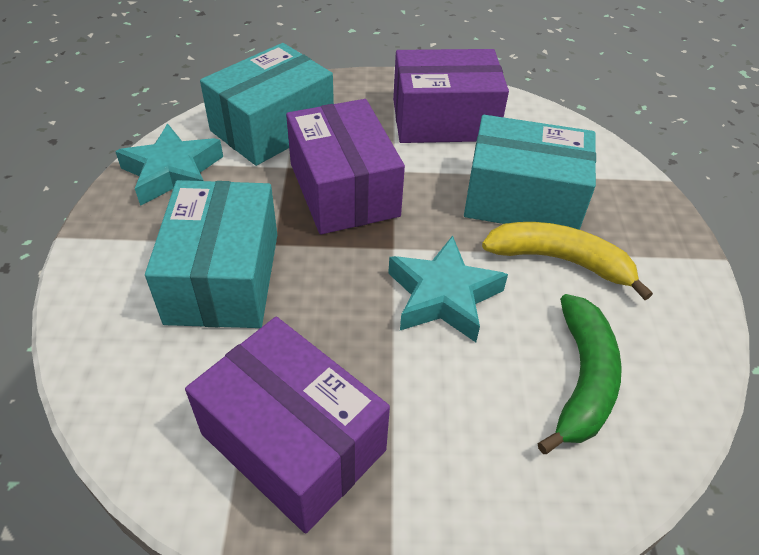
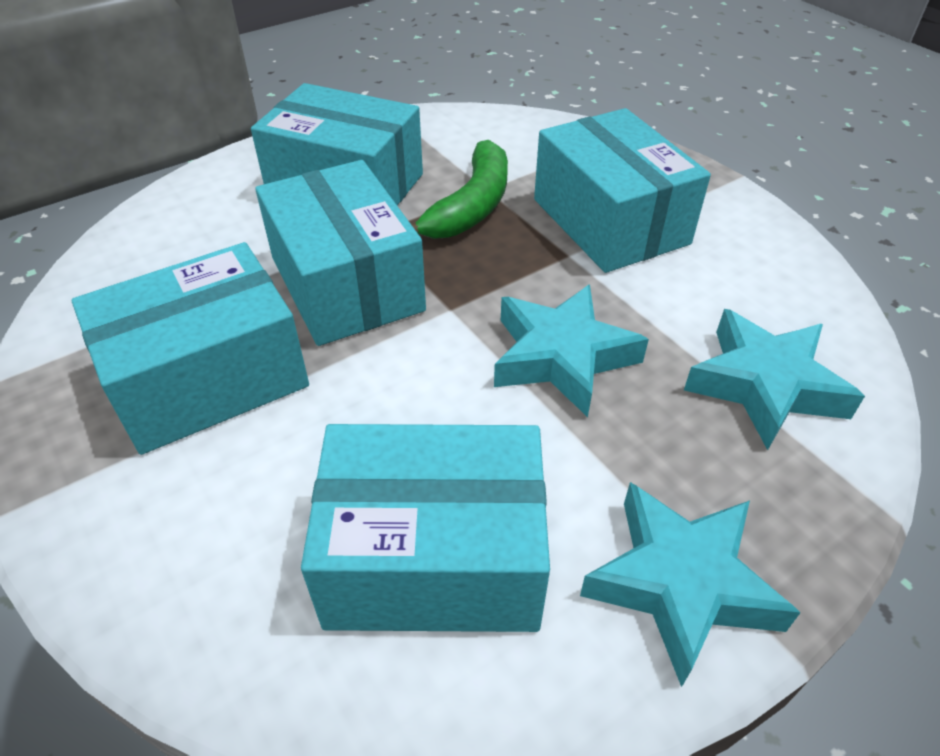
purple box: [185,317,390,534] [286,99,405,234] [393,49,509,143] = 3 -> none = 0
turquoise box: [145,180,277,328] [200,43,334,166] [464,115,596,230] = 3 -> [72,242,309,455] [251,83,423,205] [255,160,426,346] [301,424,550,632] [534,108,711,273] = 5
turquoise star: [115,124,223,206] [388,235,508,342] = 2 -> [494,284,649,417] [580,482,801,687] [684,309,865,450] = 3
yellow banana: [482,222,653,300] = 1 -> none = 0

